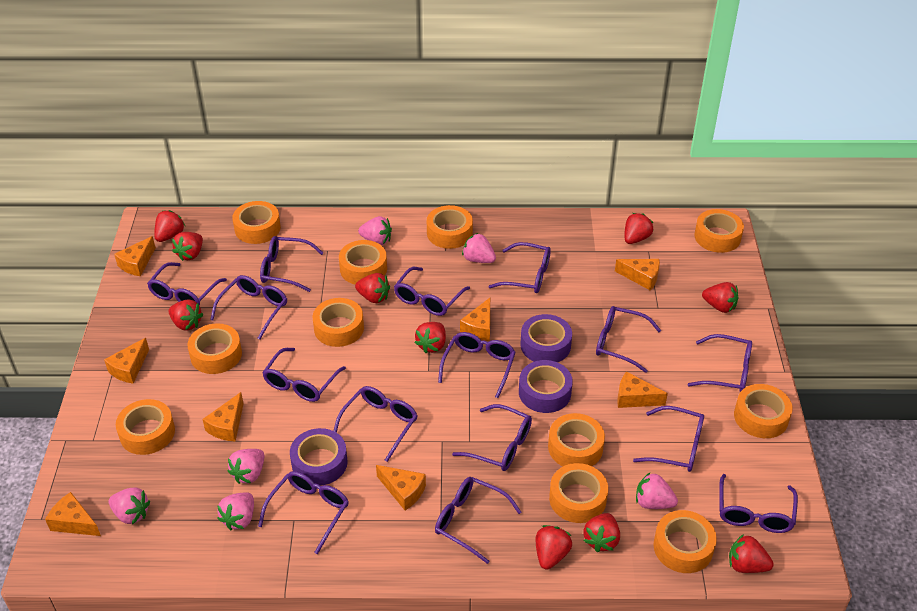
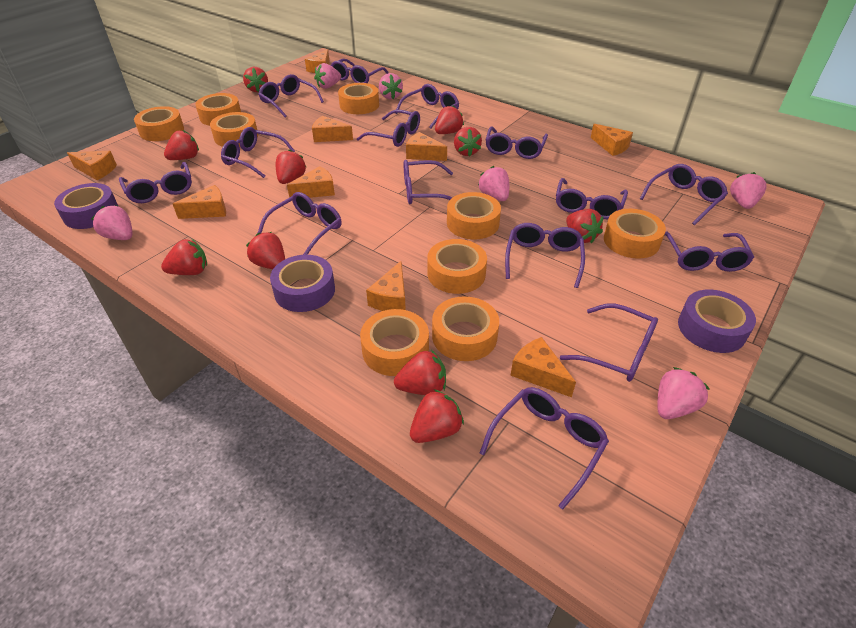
orange cheese: [45,492,101,536] [104,338,149,383] [114,236,156,276] [202,392,244,441] [376,465,426,510] [460,298,490,341] [615,259,660,291] [617,371,668,408] = 8 -> [67,151,117,180] [173,185,226,219] [287,166,335,198] [305,49,330,73] [312,116,353,142] [366,261,406,311] [406,132,447,161] [510,337,576,397] [591,124,633,156] = 9
orange tape: [116,399,175,455] [187,323,242,374] [232,201,281,244] [313,298,364,347] [339,240,387,284] [427,205,473,249] [548,413,605,466] [549,463,608,523] [653,510,717,573] [694,209,744,253] [734,384,792,438] = 11 -> [134,106,184,141] [195,93,241,126] [210,112,258,147] [338,83,379,114] [360,309,429,376] [428,239,487,294] [432,296,499,361] [447,192,501,239] [604,209,666,259] = 9

